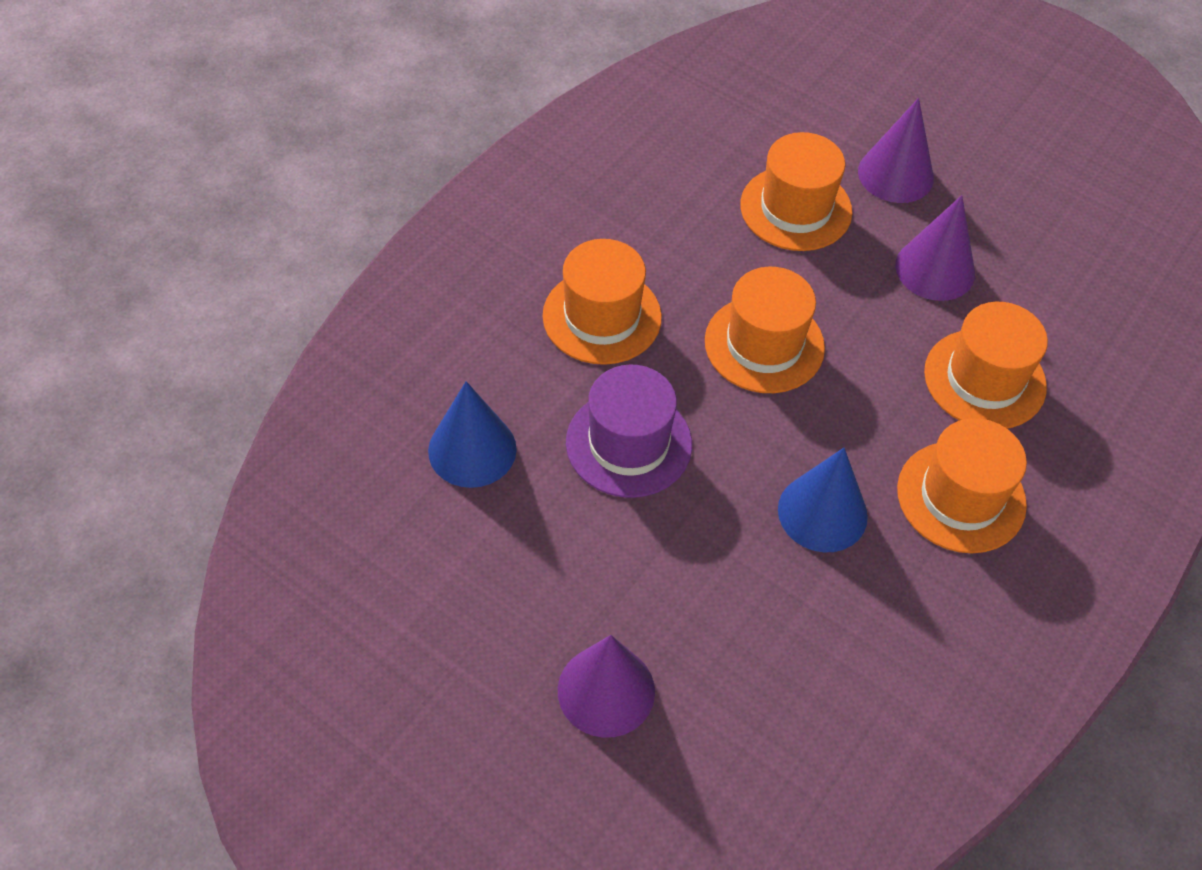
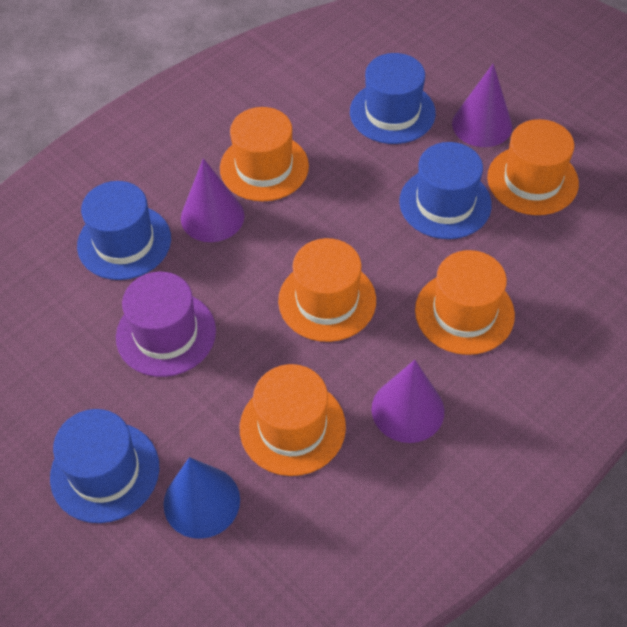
blue cone: [428,381,517,488] [778,448,868,552] = 2 -> [163,457,240,539] = 1
blue hat: none = 0 -> [50,409,159,523] [77,181,171,280] [350,53,436,144] [399,142,492,239] = 4

